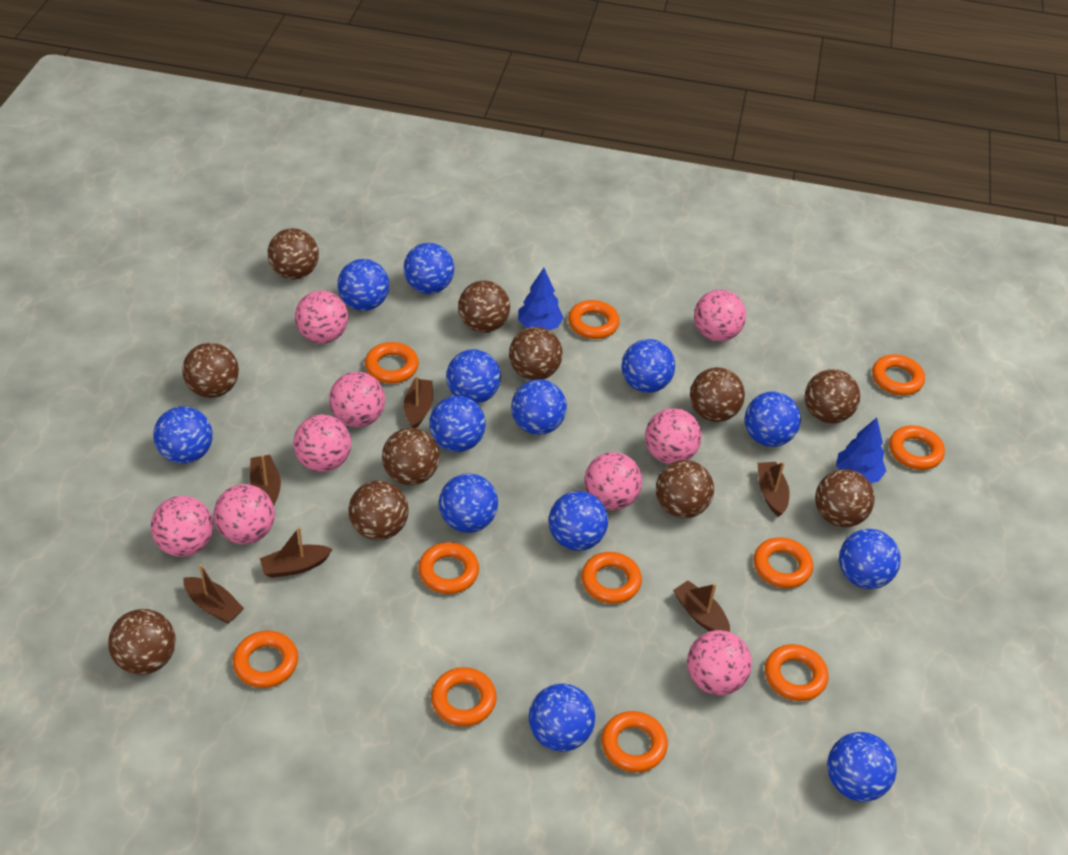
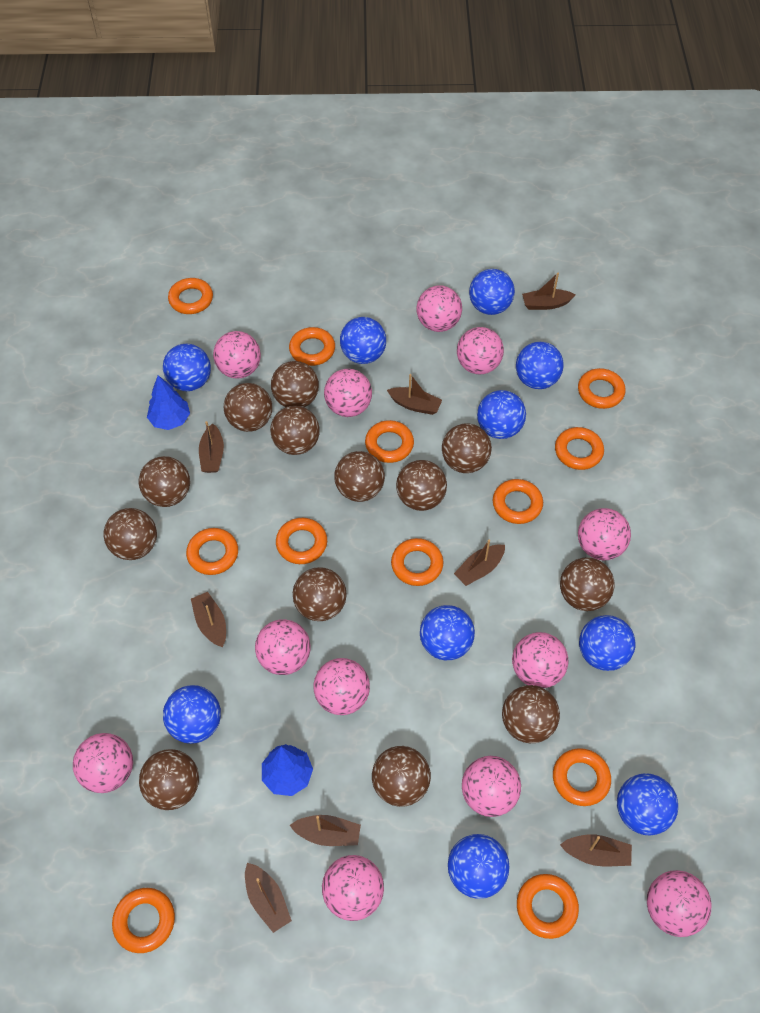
blue ball: [153,406,213,464] [338,259,389,311] [404,243,454,294] [429,396,486,452] [439,473,498,533] [446,349,501,404] [511,379,567,435] [529,683,595,752] [549,491,608,551] [621,339,675,393] [745,392,801,447] [827,732,897,802] [839,529,901,589] = 13 -> [163,344,211,391] [163,685,221,744] [340,317,386,364] [420,605,475,660] [448,834,510,899] [469,269,515,315] [477,390,526,439] [516,342,564,389] [579,615,635,671] [617,773,678,836] = 10
brown ball: [108,609,176,675] [182,343,239,398] [268,228,319,279] [348,481,408,540] [382,428,440,485] [458,281,510,333] [509,327,562,380] [656,460,714,518] [690,367,745,422] [805,369,860,424] [815,469,875,527] = 11 -> [103,508,157,560] [139,456,190,507] [139,749,199,810] [224,383,272,432] [270,406,320,455] [271,361,319,407] [293,567,347,621] [334,451,385,502] [372,746,431,807] [396,460,447,511] [442,423,492,473] [502,685,560,743] [560,557,615,611] = 13
brown boat: [184,564,244,624] [250,455,281,505] [260,527,332,578] [404,375,433,428] [673,581,730,632] [758,462,790,517] = 6 -> [191,592,226,647] [199,421,224,473] [245,863,292,933] [290,815,361,846] [387,374,442,415] [454,540,505,586] [522,273,575,310] [560,834,632,866] = 8
orange ring: [233,631,298,688] [365,342,419,383] [418,542,479,594] [431,667,497,726] [568,300,620,339] [581,552,642,604] [601,711,668,772] [754,537,813,588] [765,644,828,701] [872,355,925,395] [889,425,945,470] = 11 -> [112,888,175,953] [168,278,213,314] [186,528,238,575] [276,518,327,564] [289,327,335,366] [365,420,414,463] [391,538,443,586] [493,479,543,524] [517,874,579,939] [553,748,611,806] [555,427,604,470] [578,368,626,409] = 12
pink ball: [151,496,213,557] [213,484,275,544] [293,414,351,472] [295,290,348,344] [329,372,385,428] [584,452,642,510] [645,408,702,464] [687,630,752,695] [694,290,746,341] = 9 -> [73,733,133,793] [213,331,261,379] [255,619,311,675] [313,658,370,715] [322,855,384,921] [324,369,372,417] [417,285,462,332] [457,327,504,374] [462,756,521,817] [512,632,569,688] [578,508,631,560] [647,870,712,937] = 12

